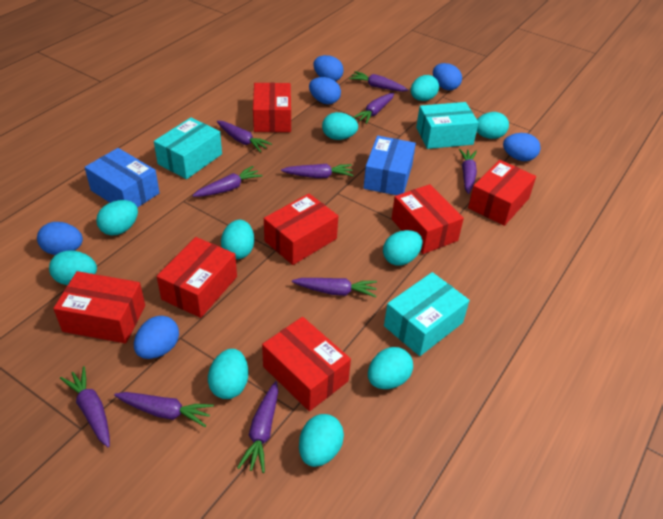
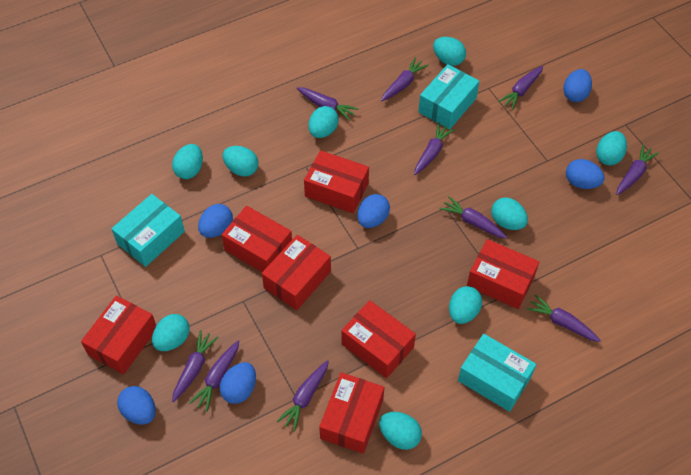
blue box: [85,148,160,208] [363,136,416,195] = 2 -> none = 0
turquoise egg: [49,251,97,285] [96,200,138,236] [208,349,248,399] [221,220,254,259] [299,414,344,467] [322,112,358,140] [368,347,413,389] [383,230,423,266] [411,75,439,101] [477,112,509,139] = 10 -> [152,314,190,351] [172,144,203,179] [223,146,258,176] [309,106,339,138] [379,412,422,450] [433,37,466,66] [449,286,482,324] [491,198,528,230] [596,131,627,165] = 9

